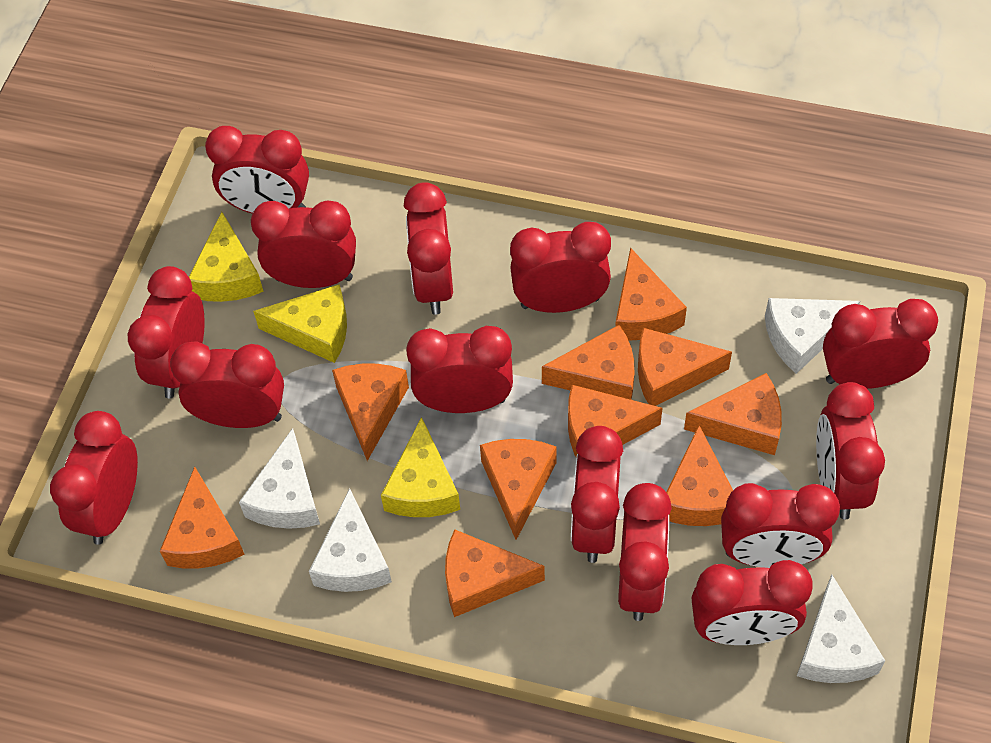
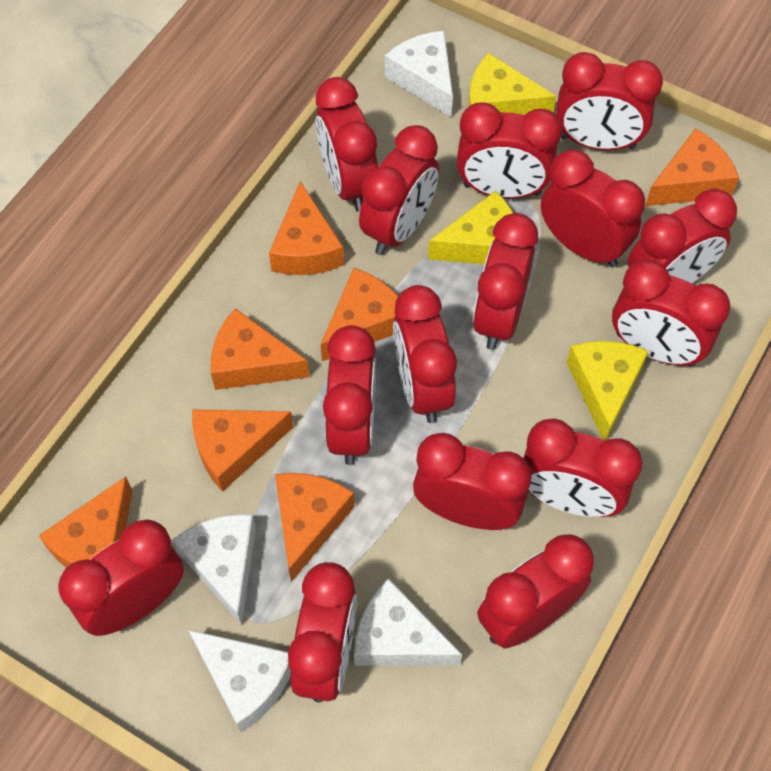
orange cheese: [160,467,245,568] [332,364,409,461] [445,529,545,617] [480,439,557,540] [542,325,634,400] [568,385,663,457] [615,247,687,341] [638,328,732,406] [666,425,733,526] [684,373,782,455] = 10 -> [39,477,132,567] [192,409,293,492] [211,308,309,390] [269,181,344,275] [275,473,355,582] [320,268,398,361] [645,128,739,206] = 7
red clock: [50,411,138,545] [128,266,205,398] [170,341,284,428] [205,126,309,214] [251,200,356,288] [404,182,453,315] [406,326,513,413] [510,222,611,313] [571,426,623,563] [618,483,672,621] [691,560,813,645] [721,483,840,568] [816,382,885,519] [823,299,938,389] = 14 -> [58,519,184,636] [288,562,357,702] [316,77,378,212] [323,325,376,465] [359,125,439,255] [393,285,457,423] [413,433,532,530] [457,102,562,198] [473,213,538,350] [477,534,594,649] [523,419,642,517] [541,150,645,267] [556,52,663,150] [612,259,730,367] [628,189,737,284] = 15

